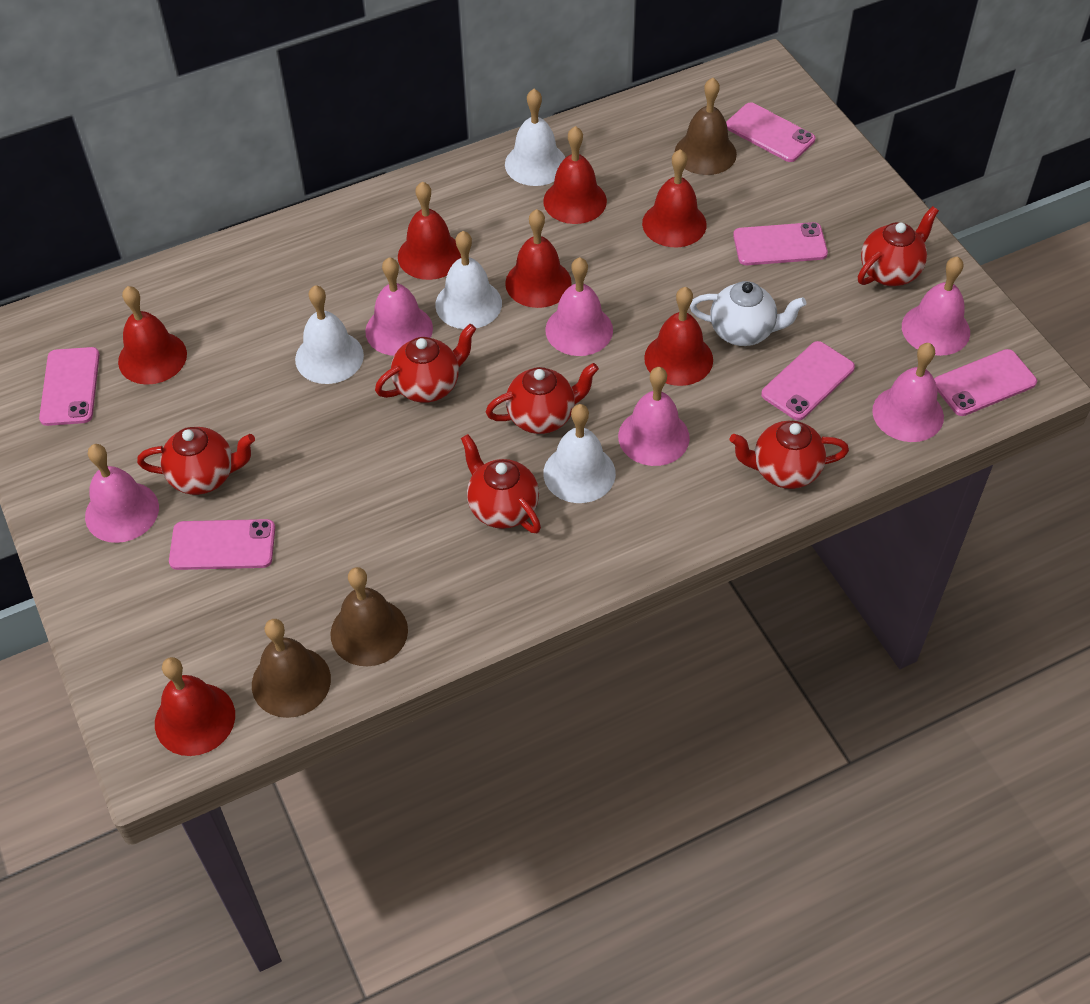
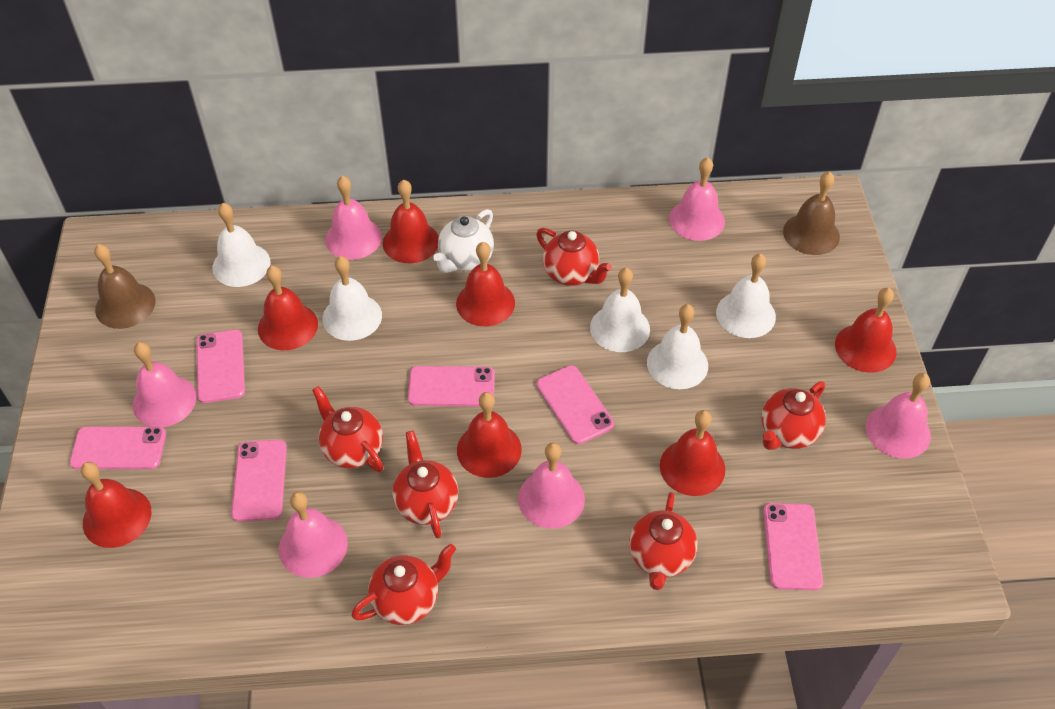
brown bell: [252,619,331,718] [330,567,408,666] [675,78,737,175] = 3 -> [94,244,156,329] [783,171,840,255] = 2
white bell: [295,285,364,384] [435,231,502,329] [505,89,566,186] [543,404,616,503] = 4 -> [213,203,270,287] [322,256,382,341] [590,268,650,352] [647,304,708,389] [716,253,776,338] = 5

